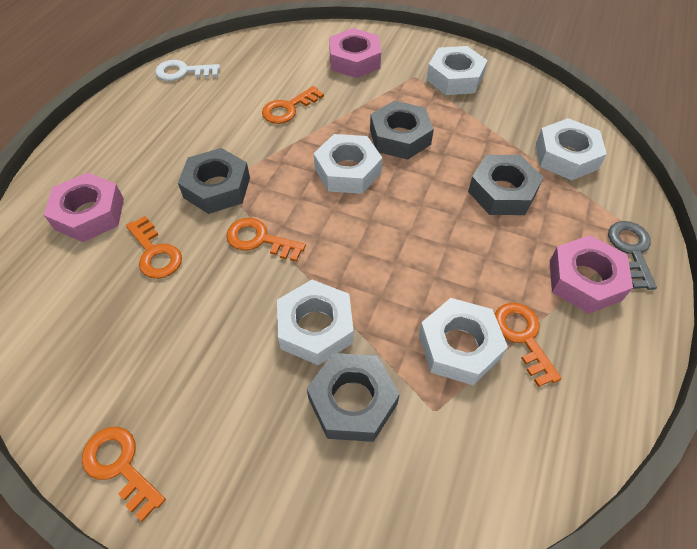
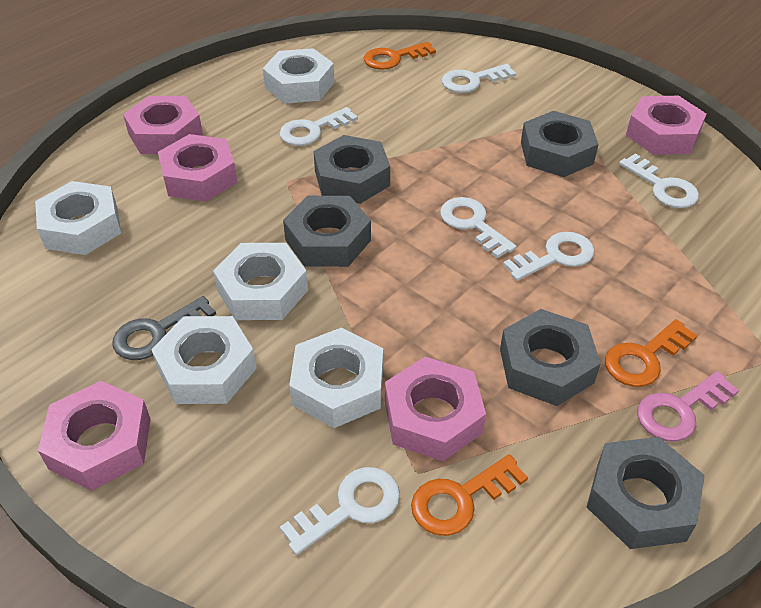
grey nut: [178,148,250,214] [307,353,400,442] [370,101,434,160] [468,155,544,215] = 4 -> [283,196,371,267] [313,135,390,204] [500,309,601,406] [521,111,598,177] [587,437,705,549] = 5
orange key: [82,427,166,522] [126,216,182,279] [226,218,306,262] [262,86,324,124] [495,303,562,387] = 5 -> [364,41,436,70] [411,454,528,536] [605,319,698,387] = 3
pink key: none = 0 -> [637,371,739,442] = 1
pink nut: [44,173,124,242] [329,28,381,78] [550,235,633,314] = 3 -> [38,381,151,491] [123,96,203,154] [158,134,237,202] [385,357,486,461] [626,96,707,155] = 5
white key: [155,60,220,81] = 1 -> [280,107,358,146] [280,467,400,555] [440,197,517,258] [442,64,516,93] [503,232,594,281] [619,154,699,208] = 6

